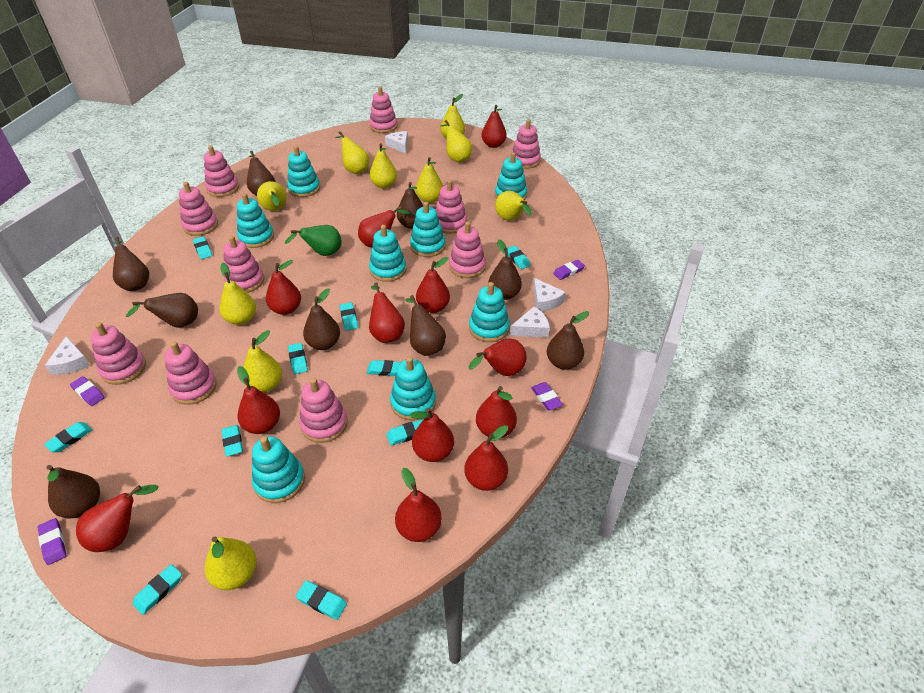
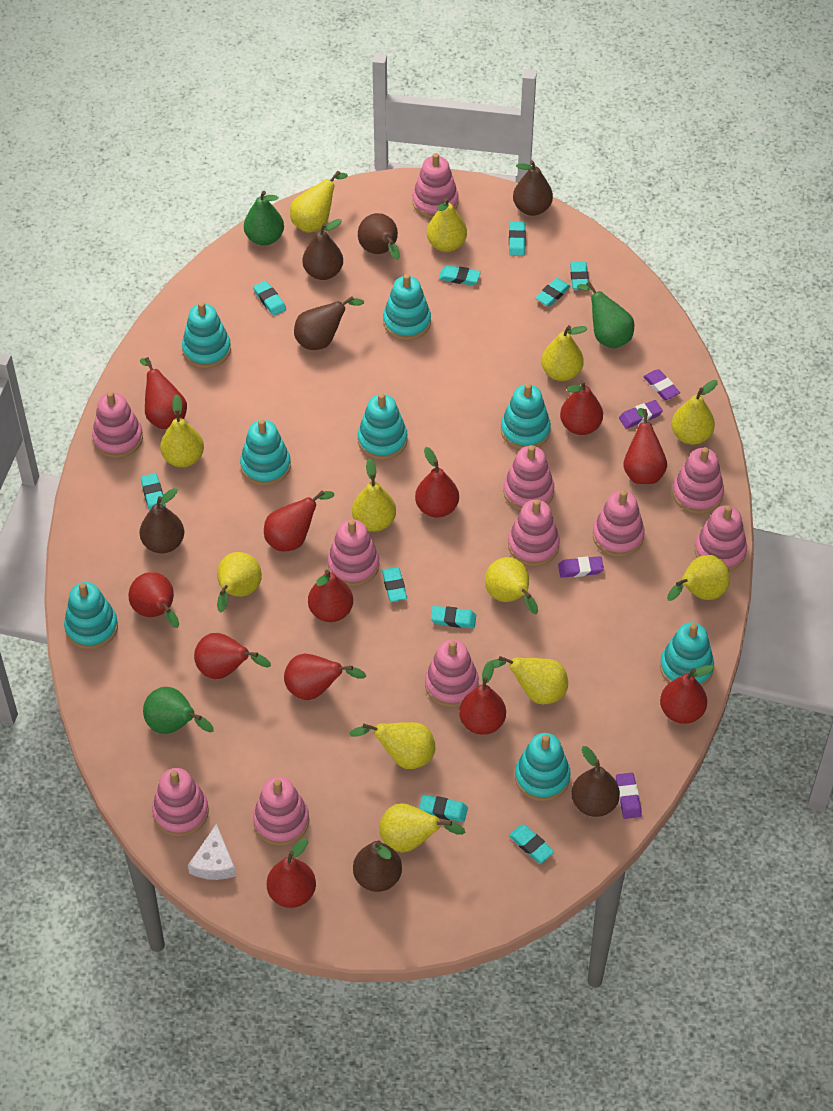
brown pear: [46,465,100,518] [113,237,149,291] [126,293,198,328] [247,151,276,196] [303,288,340,350] [397,182,423,229] [405,295,446,356] [488,239,522,300] [547,311,589,370] = 9 -> [140,488,184,554] [294,296,364,350] [303,219,343,280] [353,841,402,892] [358,213,400,260] [513,160,553,216] [571,746,620,817] = 7
green pear: [285,225,342,256] = 1 -> [143,687,214,734] [244,191,284,246] [577,282,634,349] = 3
pink stacking toy: [91,322,146,385] [165,341,217,405] [179,182,218,236] [204,146,239,197] [223,236,264,293] [299,378,348,443] [369,87,397,133] [435,180,467,234] [449,221,486,278] [511,119,541,169] = 10 -> [92,391,143,458] [152,768,209,837] [253,777,309,846] [327,519,380,586] [412,153,459,219] [425,639,479,707] [503,445,554,511] [508,499,560,566] [593,490,645,557] [672,447,724,514] [695,505,747,571] = 11
white cheese: [45,336,90,375] [385,131,408,154] [510,307,550,338] [533,278,566,311] = 4 -> [188,824,236,880] = 1
yellow pear: [205,536,256,590] [219,263,256,325] [243,330,282,393] [257,181,287,211] [335,131,369,174] [369,143,397,189] [416,157,443,203] [440,94,465,139] [441,120,472,163] [495,191,532,221] = 10 -> [160,394,204,467] [217,552,262,613] [290,171,348,233] [349,722,435,769] [352,458,396,532] [379,803,465,852] [427,198,467,252] [485,557,538,614] [492,656,568,704] [541,325,588,381] [667,555,730,601] [671,380,718,445] = 12

